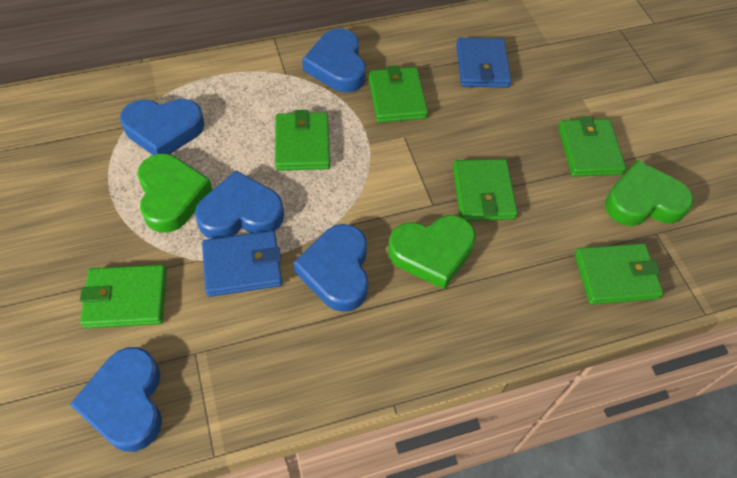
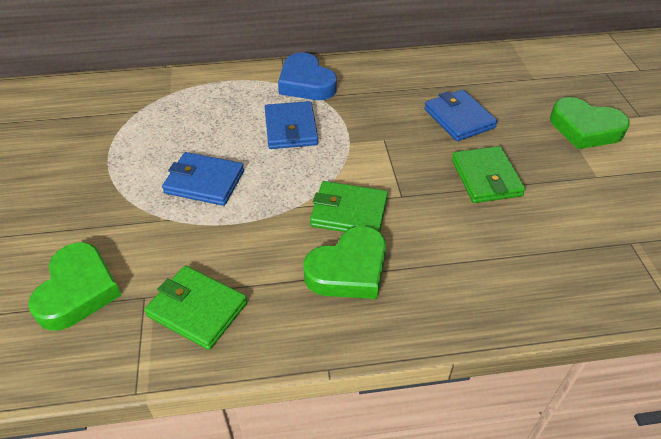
blue heart: [70,347,162,452] [120,99,204,155] [195,171,284,239] [293,224,368,312] [302,29,366,92] = 5 -> [278,53,337,100] = 1
blue wallet: [202,231,282,297] [456,38,511,87] = 2 -> [162,152,244,206] [265,101,318,149] [425,90,498,141] = 3
green wallet: [80,265,167,329] [275,110,330,171] [368,65,428,123] [453,159,518,221] [558,116,626,177] [575,243,664,305] = 6 -> [144,266,247,350] [310,181,388,232] [452,146,526,203] = 3

